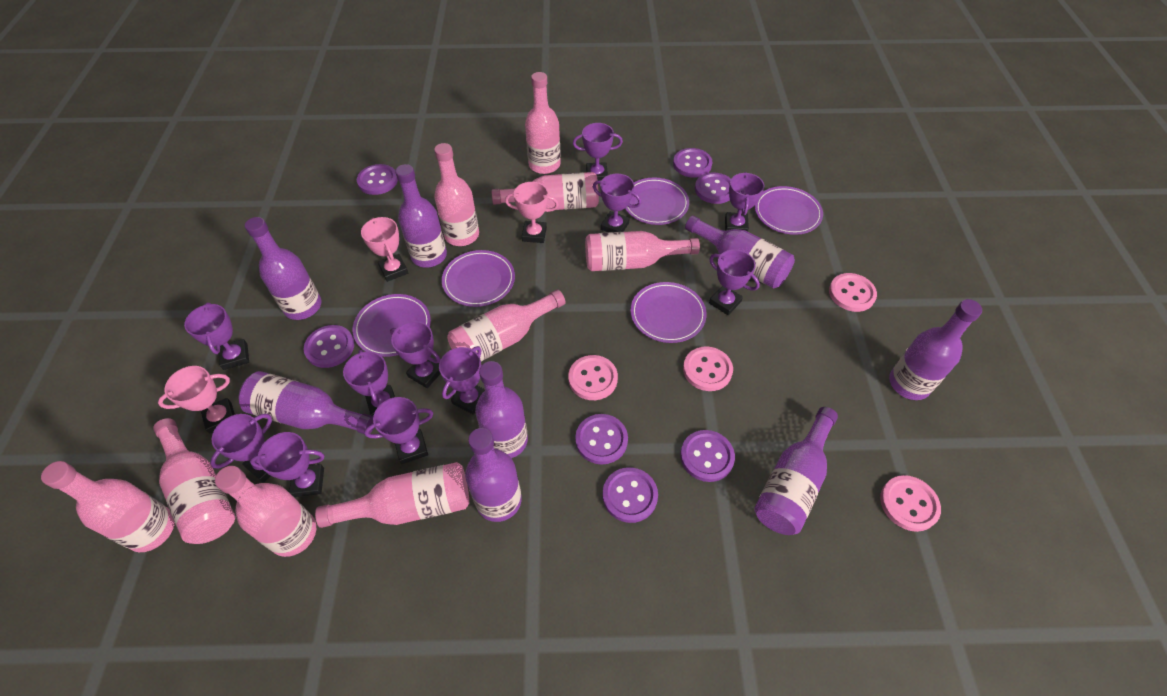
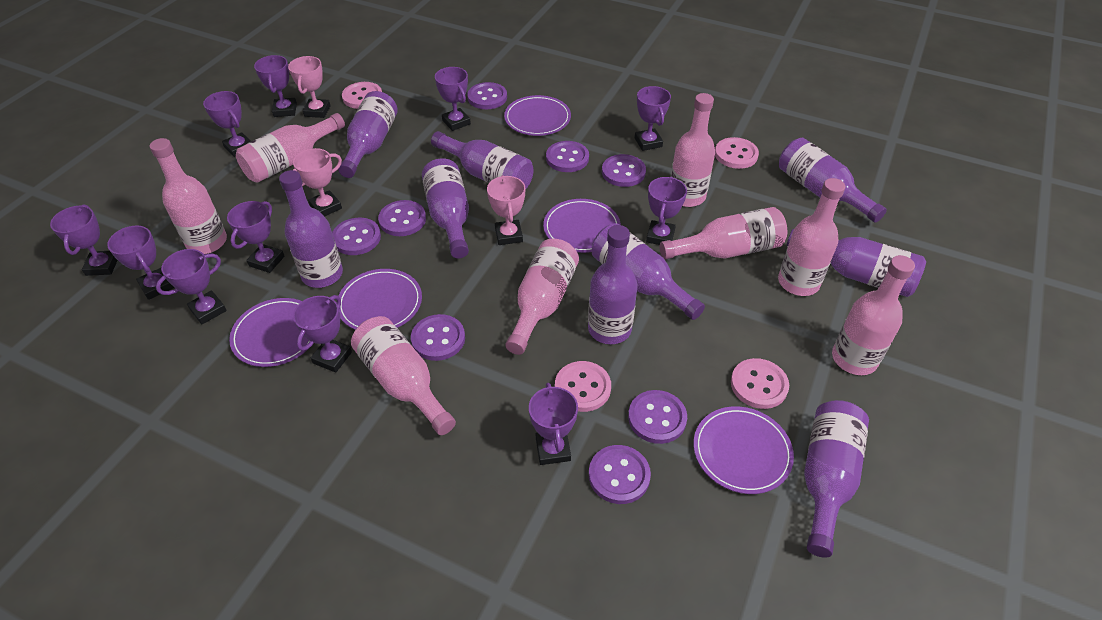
pink bottle: [41,461,175,552] [153,418,235,544] [215,466,316,557] [315,462,469,528] [434,143,479,246] [447,289,565,361] [492,172,599,210] [525,72,561,174] [585,231,700,271] = 9 -> [150,138,227,254] [236,113,345,183] [351,316,456,435] [505,239,579,355] [660,207,787,259] [671,93,715,207] [778,178,845,296] [832,255,915,375] = 8
purple bottle: [239,371,374,434] [245,217,321,320] [395,164,447,268] [465,428,522,522] [475,361,528,458] [685,216,795,289] [754,407,838,535] [889,299,982,400] = 8 -> [279,170,343,288] [338,91,398,178] [422,158,469,259] [431,131,533,190] [588,225,638,344] [592,223,705,320] [779,138,887,223] [787,229,926,297] [804,400,869,558] = 9
purple button: [304,325,354,368] [357,164,398,195] [575,414,628,465] [602,467,658,523] [673,148,712,178] [680,430,735,482] [695,172,731,204] = 7 -> [332,218,381,255] [378,200,426,236] [411,314,465,361] [467,82,507,109] [546,141,589,172] [589,445,651,504] [602,154,646,187] [628,390,687,444] = 8

